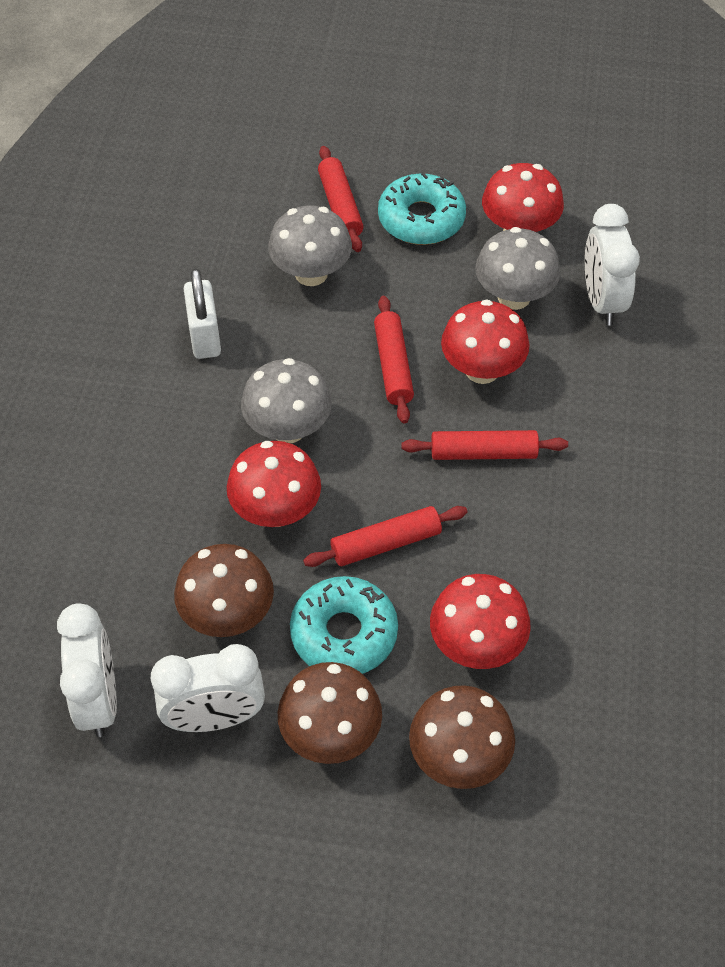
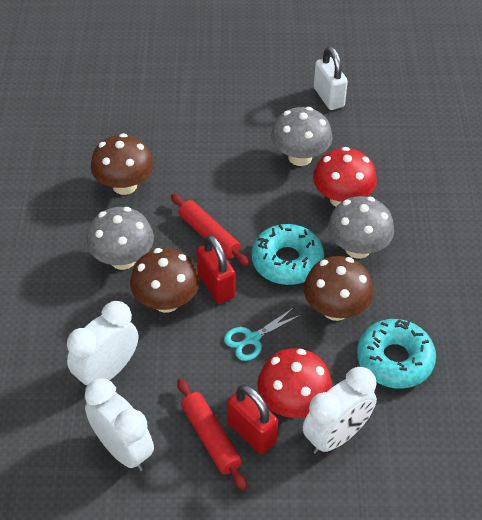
red mushroom: [227,441,321,527] [430,574,531,669] [441,299,530,384] [482,163,564,232] = 4 -> [257,348,332,418] [313,147,377,207] = 2
red padlock: none = 0 -> [196,235,235,304] [227,384,278,454] = 2
red rolling pin: [303,506,467,567] [318,146,363,252] [374,296,414,424] [401,430,568,460] = 4 -> [171,194,250,266] [177,379,247,491] = 2
turquoise scissors: none = 0 -> [224,308,301,361] = 1

